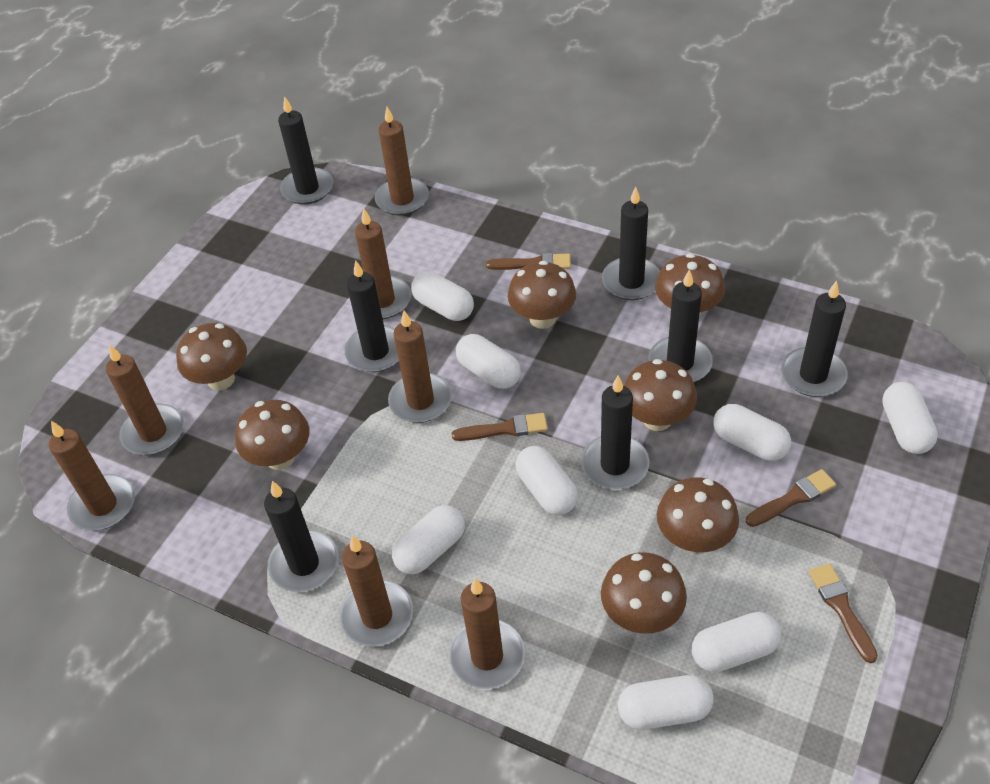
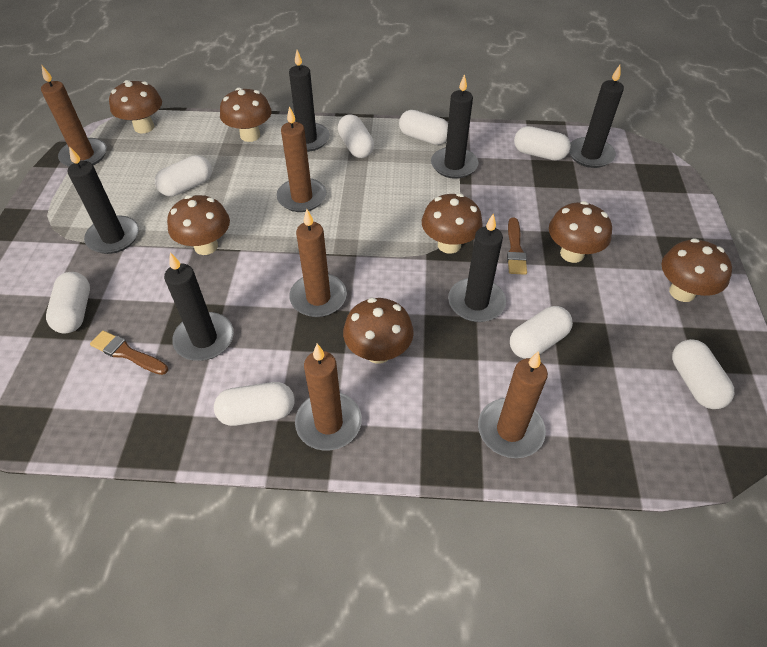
black candle: [264,481,338,592] [278,96,333,205] [345,261,399,372] [581,376,650,490] [602,187,660,300] [648,269,713,382] [781,281,848,397] = 7 -> [68,146,139,254] [164,252,234,361] [289,50,330,152] [431,74,478,179] [448,213,506,322] [569,65,624,168] = 6
brown brush: [451,413,548,441] [486,253,571,270] [746,469,836,527] [809,563,878,663] = 4 -> [90,330,168,375] [507,217,527,275] = 2
brown candle: [49,421,135,531] [106,345,184,455] [339,535,413,647] [355,208,411,319] [375,107,429,216] [388,311,452,423] [449,578,525,690] = 7 -> [41,66,107,167] [276,106,326,212] [289,209,347,317] [295,344,362,451] [478,351,548,458] = 5

